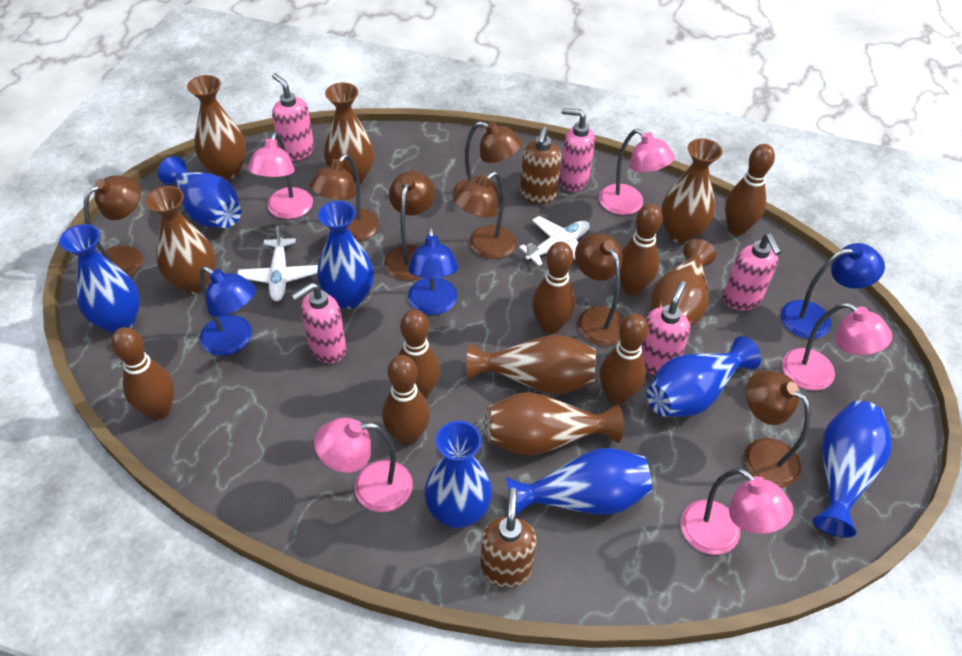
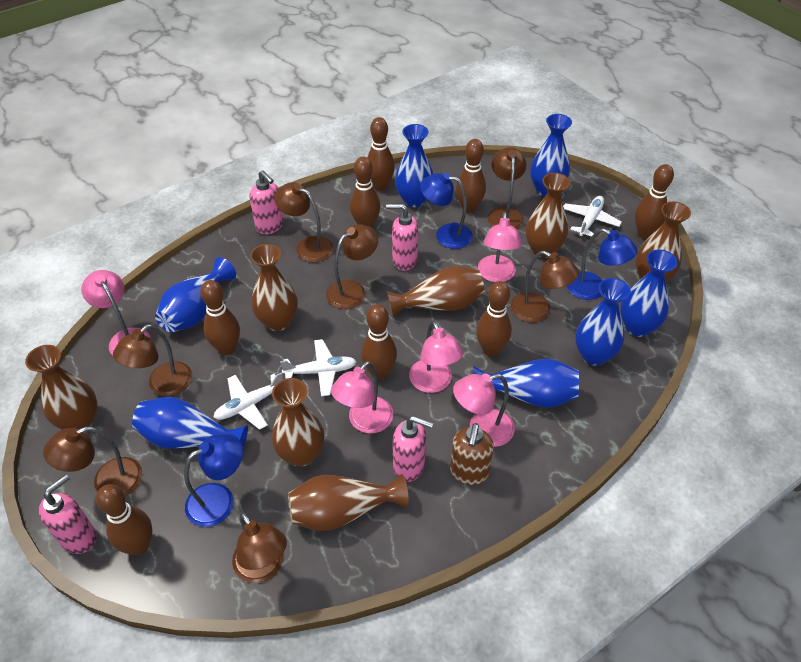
brown bowling pin: [111,327,174,420] [382,355,430,446] [398,309,440,399] [532,242,575,334] [600,314,649,405] [620,203,663,296] [725,144,775,235] = 7 -> [96,484,153,555] [200,280,240,355] [350,157,380,228] [361,304,397,379] [367,117,395,191] [456,139,486,213] [476,281,512,356] [635,164,674,239] = 8
brown soap dispenser: [480,488,537,588] [520,127,561,204] = 2 -> [450,423,494,485] = 1
pink soap dispenser: [272,73,314,161] [291,283,346,363] [559,108,595,192] [641,281,691,375] [723,234,782,310] = 5 -> [38,474,96,554] [250,170,284,234] [386,203,418,271] [393,416,433,482] = 4
white plane: [237,225,318,301] [519,216,589,266] = 2 -> [213,373,282,430] [280,339,357,396] [563,196,622,237] = 3

